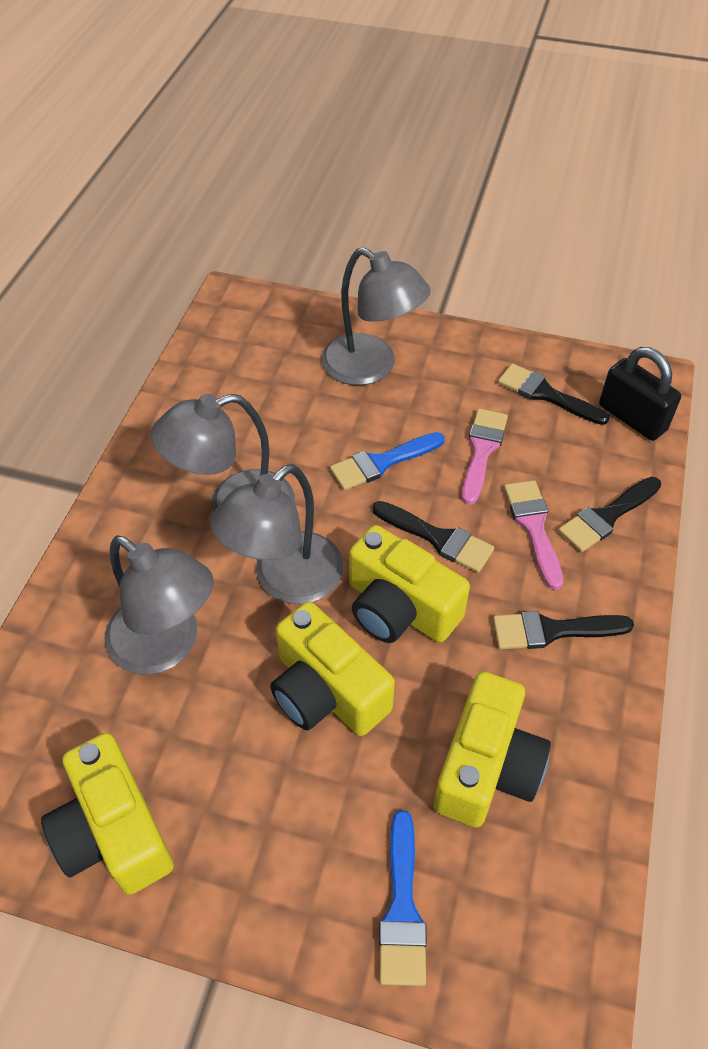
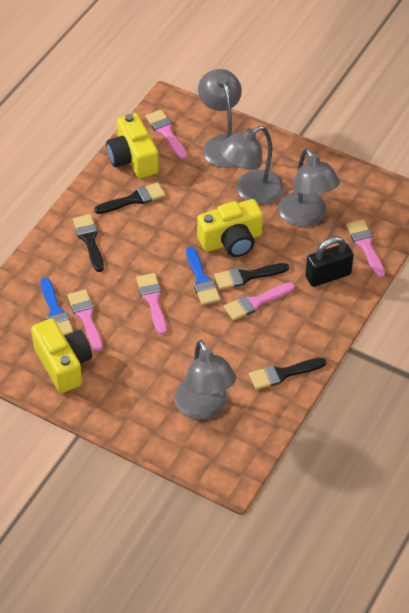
pink brush: [462,409,508,505] [504,480,563,590] = 2 -> [67,289,103,351] [136,273,167,335] [146,110,187,159] [224,282,295,321] [346,220,385,278] = 5
yellow camera: [41,733,174,895] [270,602,395,736] [349,525,470,643] [434,671,551,828] = 4 -> [31,318,92,393] [106,113,159,178] [197,199,263,257] = 3

